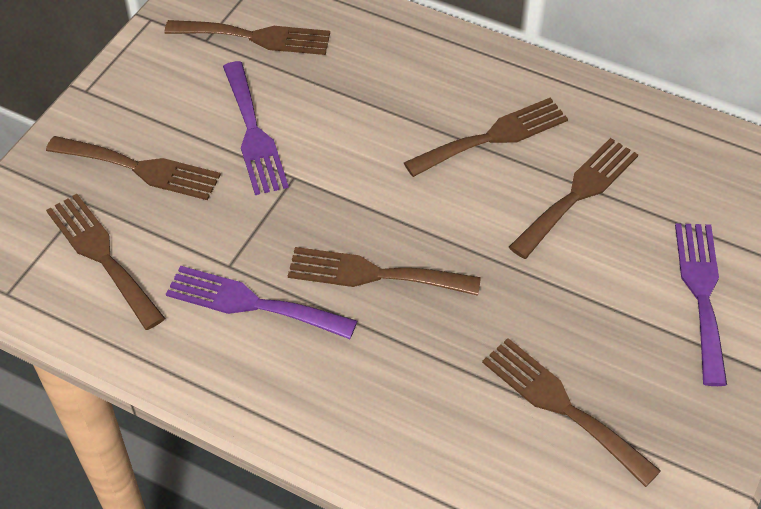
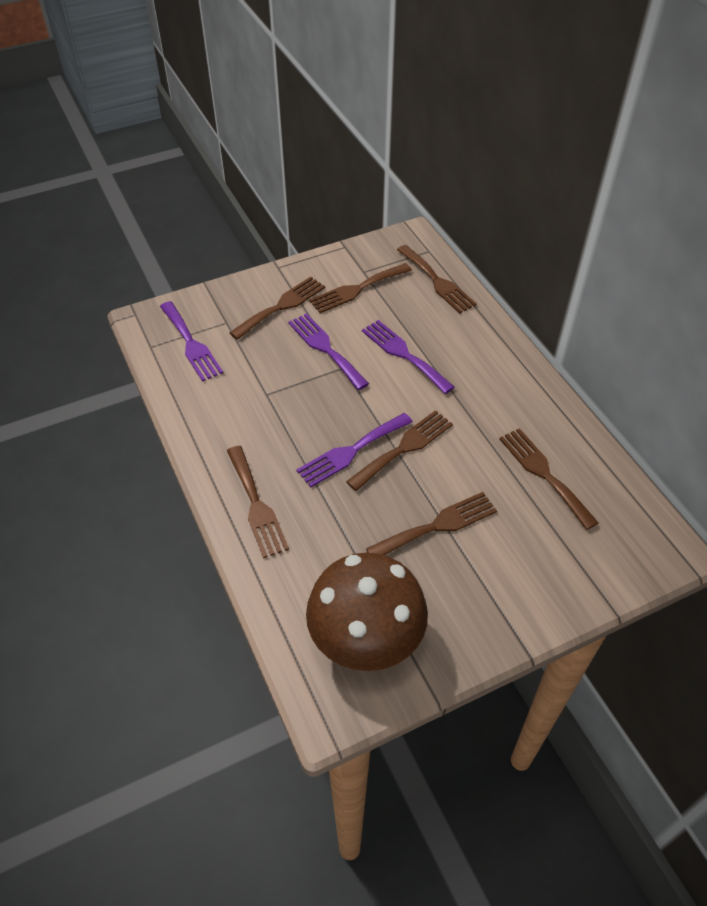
brown mushroom: none = 0 -> [306,553,428,671] = 1
purple fork: [166,266,357,339] [223,61,289,195] [675,223,727,386] = 3 -> [160,301,223,382] [288,313,369,390] [296,413,413,487] [362,320,455,394] = 4

